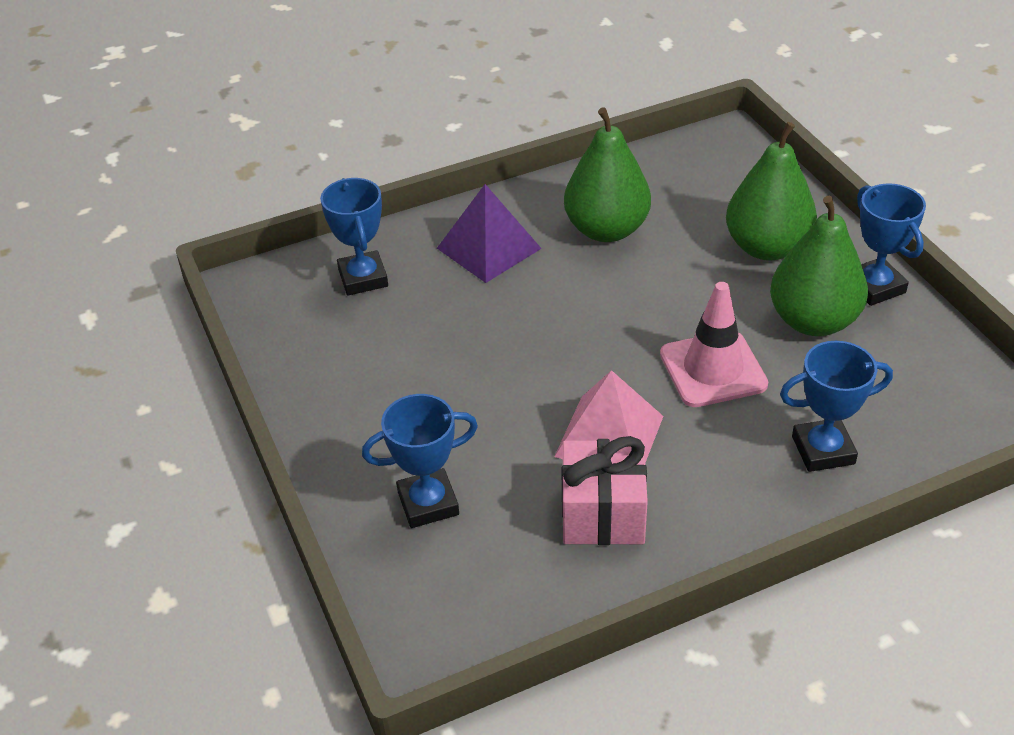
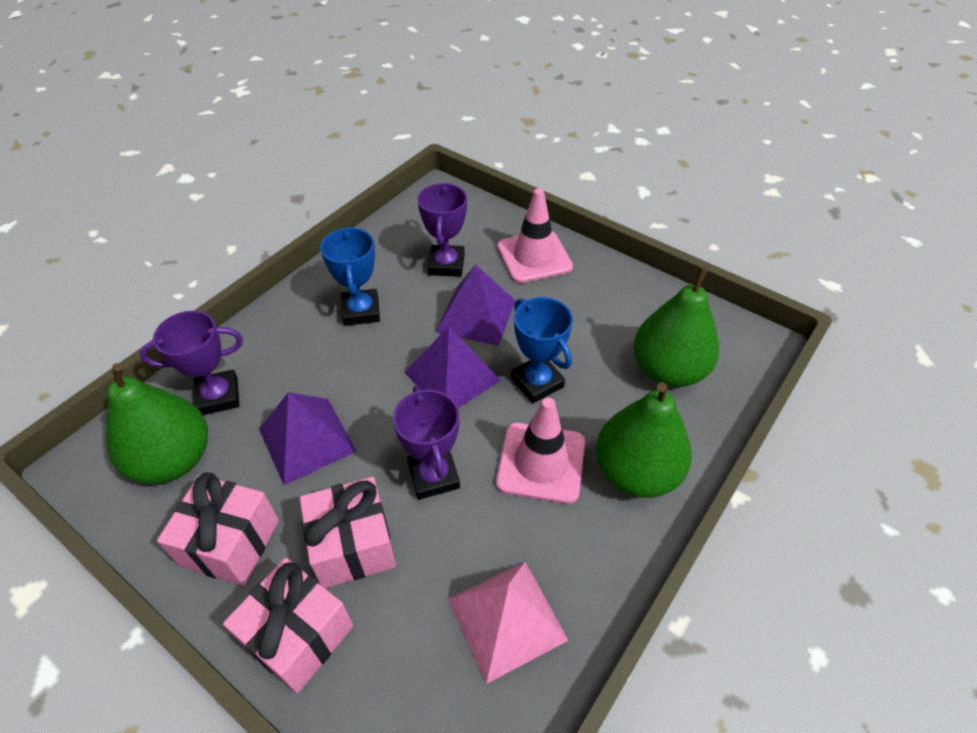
blue trophy: [320,178,388,296] [362,394,478,528] [780,341,893,472] [857,183,926,306] = 4 -> [320,227,380,326] [511,297,573,403] = 2
pink gift: [562,436,648,545] = 1 -> [157,472,279,586] [223,558,354,694] [300,477,396,588] = 3
pink traffic cone: [660,282,768,407] = 1 -> [496,398,585,504] [497,188,573,283] = 2
purple pyramid: [437,184,542,283] = 1 -> [259,392,356,485] [404,327,501,408] [436,264,516,346] = 3
purple trophy: none = 0 -> [140,311,243,415] [393,386,460,500] [417,183,467,277] = 3

